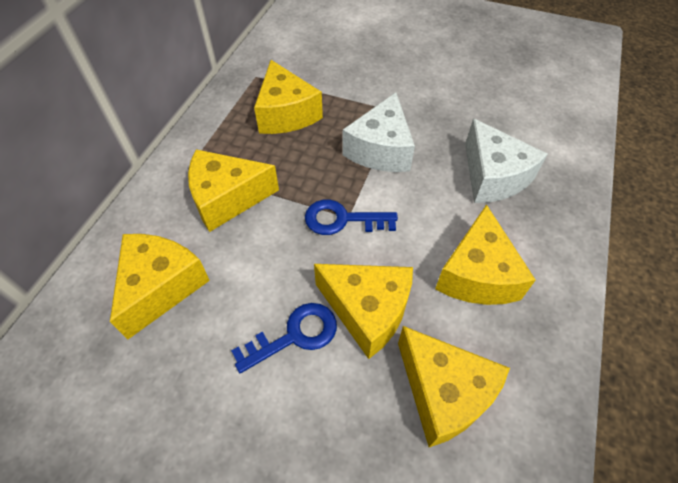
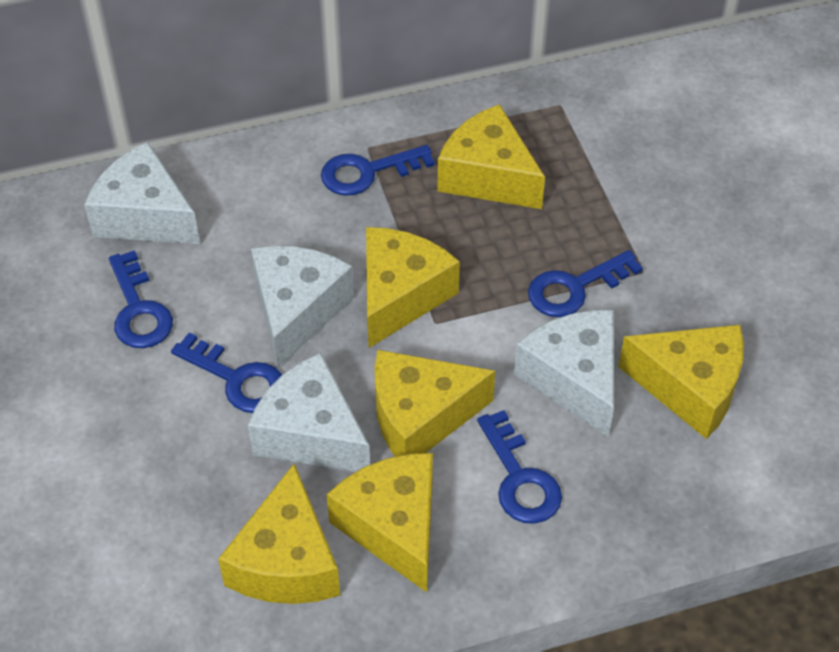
blue key: [231,303,337,373] [305,200,398,235] = 2 -> [109,250,173,348] [171,332,282,413] [321,145,435,196] [477,410,562,524] [528,250,643,317] = 5
white cheese: [342,93,415,172] [465,118,548,203] = 2 -> [84,142,200,244] [248,353,370,472] [251,246,354,368] [514,310,614,438] = 4

